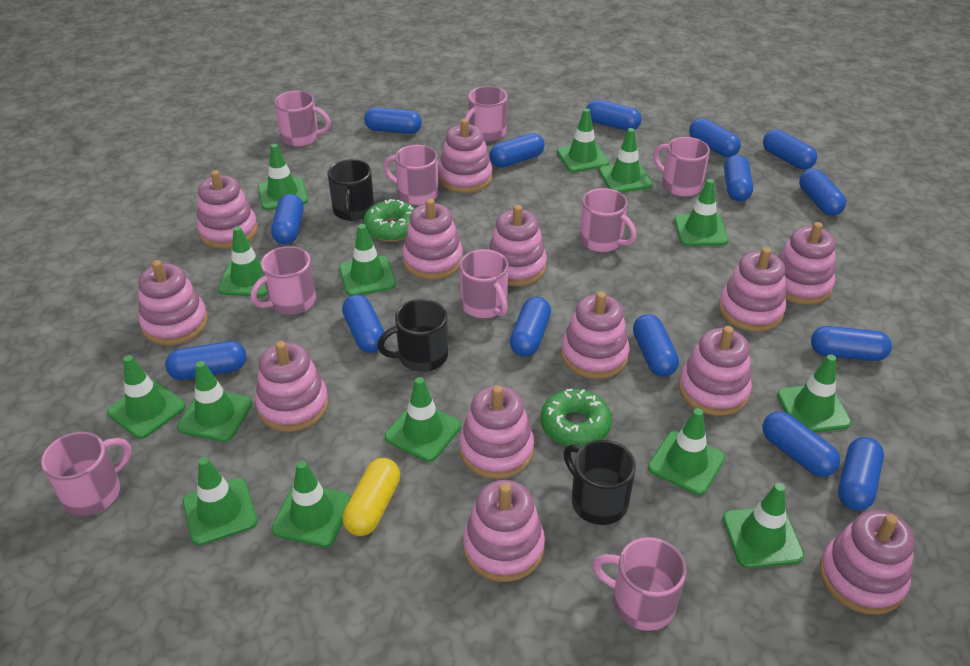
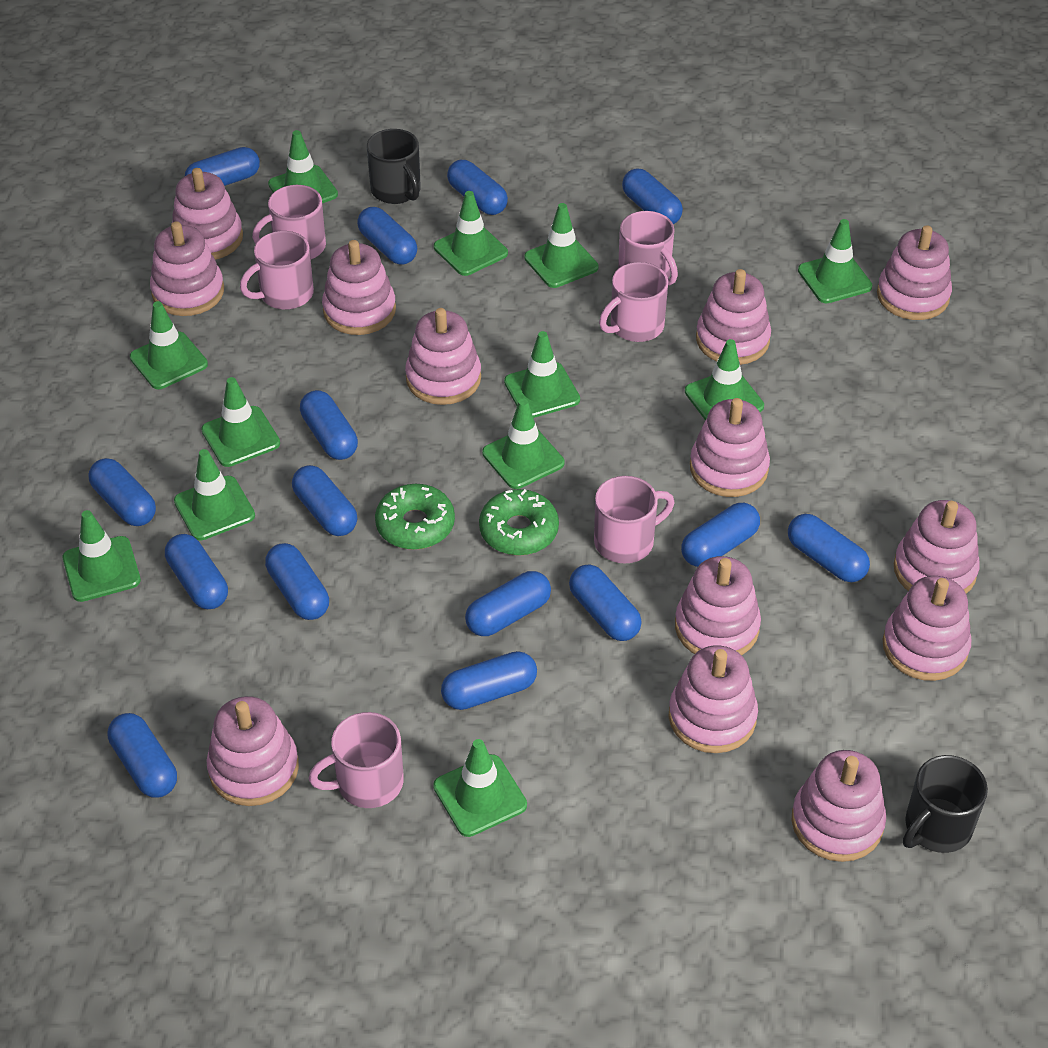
black mug: [328,159,374,221] [377,299,448,372] [564,440,636,525] = 3 -> [367,129,421,204] [903,755,988,853] = 2
green traffic cone: [107,355,186,439] [177,361,253,442] [183,457,258,546] [218,226,267,297] [258,144,308,210] [271,461,351,547] [339,224,396,296] [384,377,461,462] [557,108,609,172] [599,128,653,193] [648,408,725,495] [674,179,729,246] [723,483,804,569] [777,354,851,433] = 14 -> [63,510,141,602] [130,301,208,389] [174,449,255,541] [201,377,280,467] [268,130,338,203] [433,739,527,837] [434,191,508,276] [482,399,564,489] [504,331,580,418] [524,203,599,288] [685,339,764,420] [798,219,873,303] = 12
pink mug: [41,432,131,516] [251,246,316,315] [274,91,331,147] [383,145,439,205] [459,249,508,318] [465,86,507,142] [580,188,636,252] [592,537,687,631] [654,137,710,197] = 9 -> [240,231,314,310] [252,185,326,259] [309,712,404,808] [594,476,675,564] [599,262,668,342] [618,211,678,285] = 6
yellow capsule: [343,458,400,536] = 1 -> none = 0

